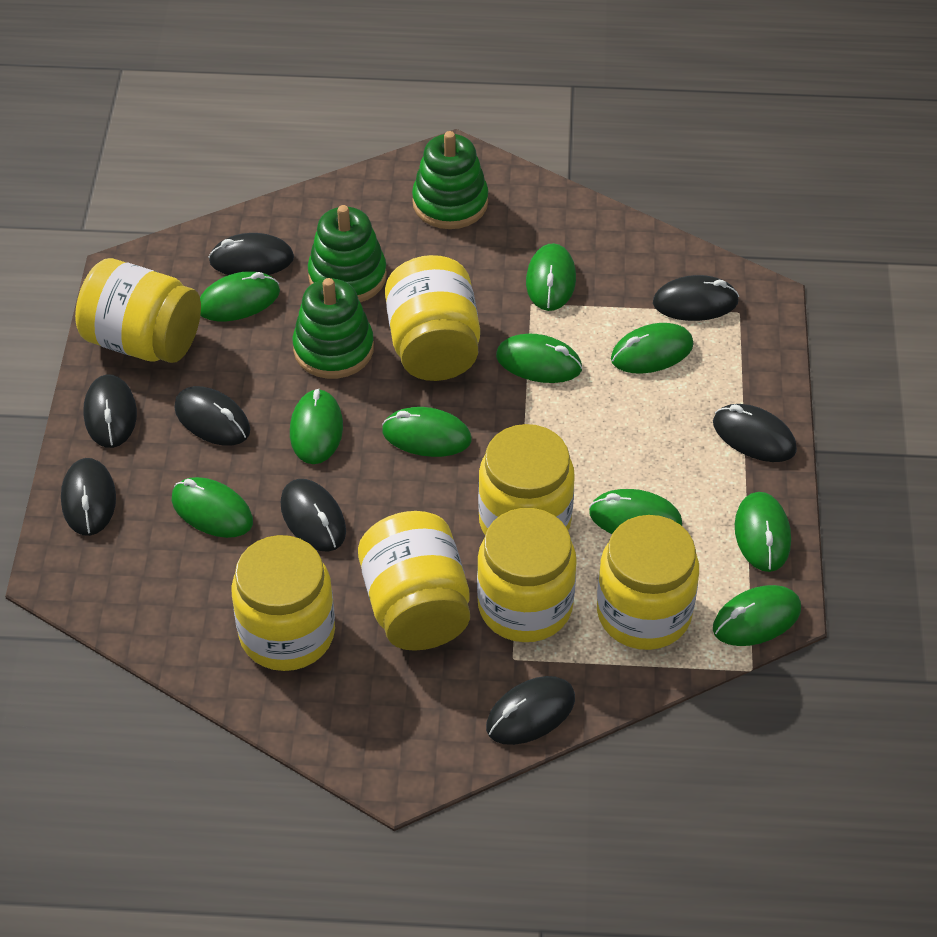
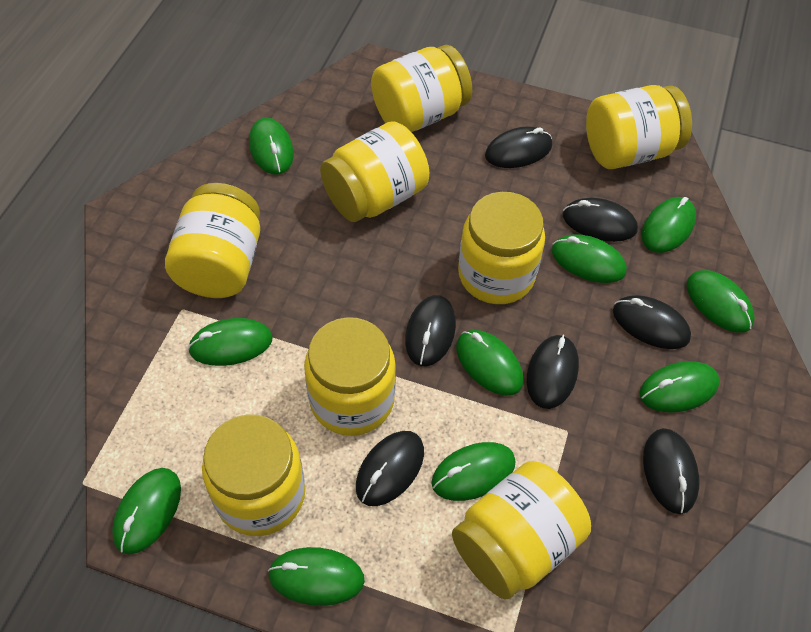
black mouse: [61,458,116,536] [83,374,137,448] [174,386,250,446] [208,233,294,275] [281,479,346,552] [486,676,575,745] [653,275,739,321] [713,404,797,462] = 8 -> [356,431,424,506] [405,295,456,366] [485,127,552,168] [527,335,579,409] [563,198,638,242] [613,295,691,349] [643,428,699,514] = 7
green stacking toy: [293,278,374,379] [308,205,387,302] [412,131,488,229] = 3 -> none = 0
yellow jar: [75,258,201,363] [231,535,335,671] [358,511,470,651] [385,255,480,381] [477,508,577,642] [478,424,575,535] [597,515,699,650] = 7 -> [165,183,260,298] [202,414,305,536] [304,317,396,436] [320,122,429,222] [371,45,472,132] [452,461,591,600] [458,192,545,304] [586,85,692,169] = 8

